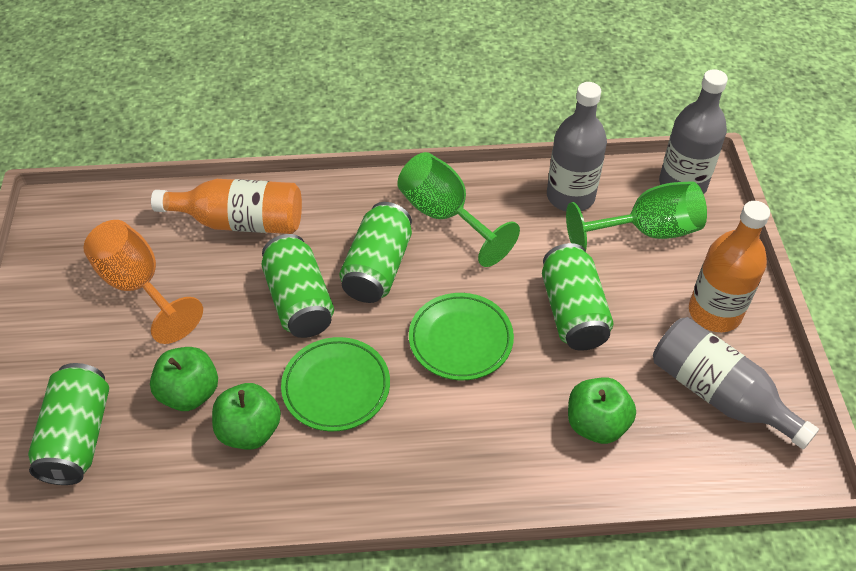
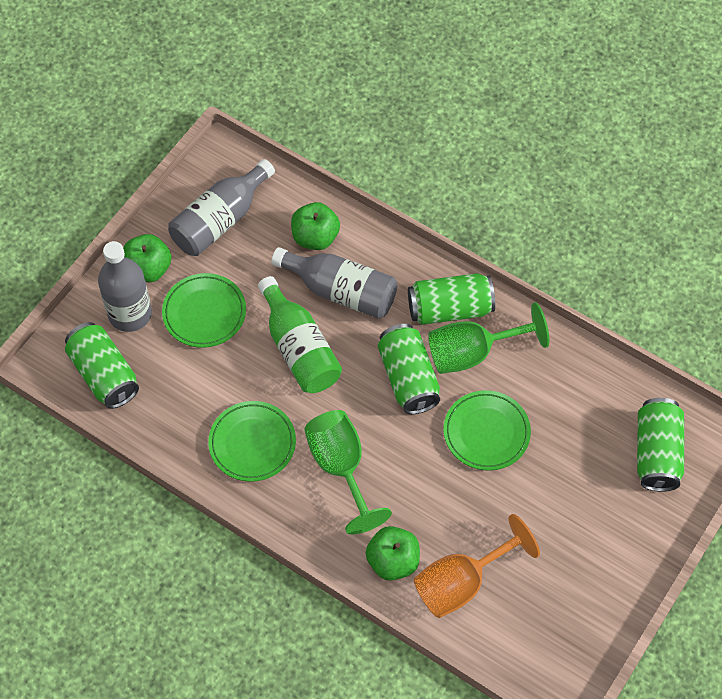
green bottle: none = 0 -> [258,276,342,393] = 1
green plate: [281,337,390,431] [409,293,514,381] = 2 -> [162,273,246,348] [208,401,296,482] [444,390,531,471] = 3
orange bottle: [151,179,302,234] [689,201,770,332] = 2 -> none = 0

